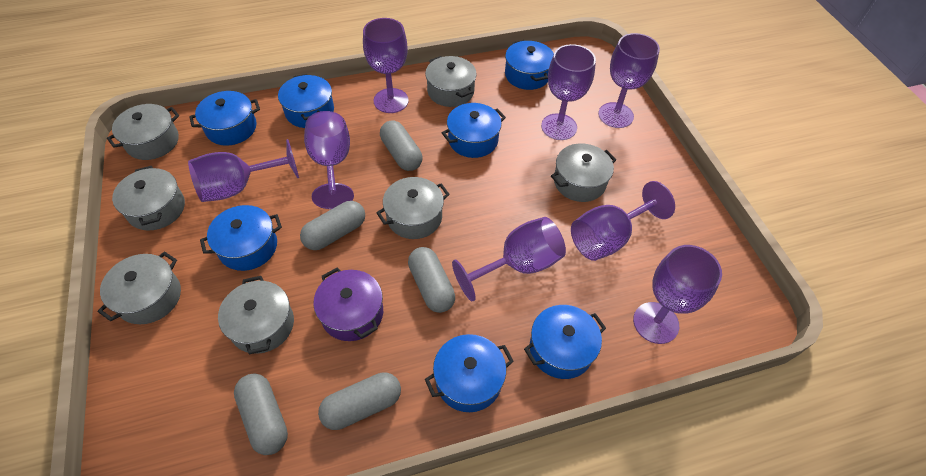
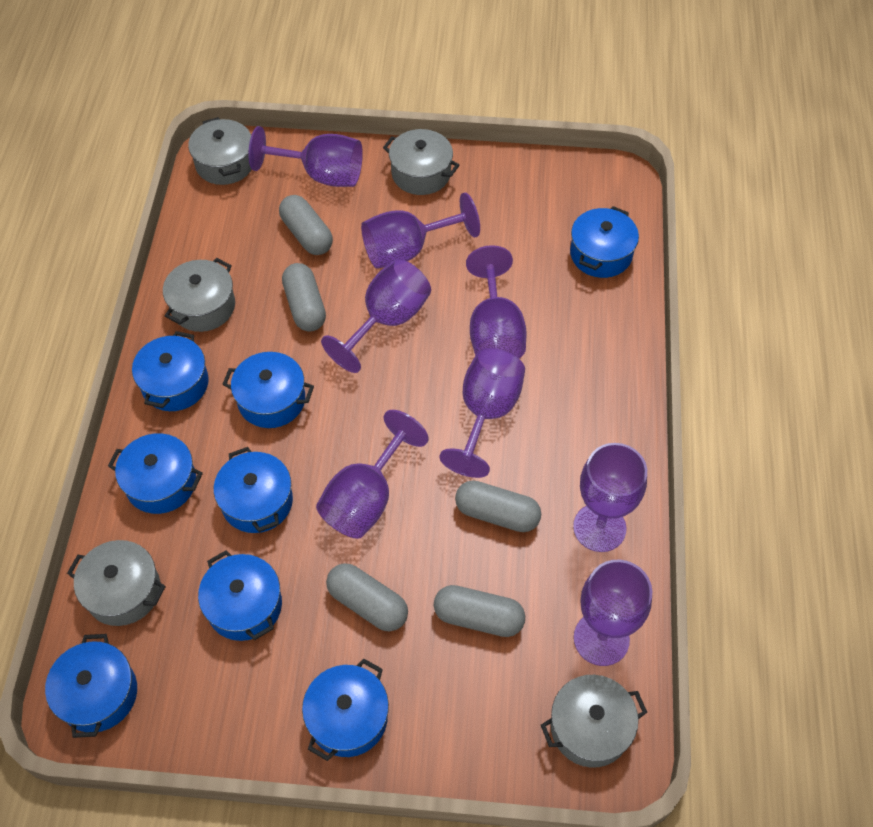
blue pot: [189,91,260,146] [200,205,282,271] [278,74,334,128] [425,334,514,412] [442,103,506,158] [505,40,554,90] [524,305,606,379] = 7 -> [45,634,137,738] [108,433,203,514] [132,331,209,411] [198,550,282,641] [214,447,293,533] [222,352,314,428] [302,658,389,761] [570,206,639,278] = 8
grey pot: [98,252,181,324] [107,104,179,160] [112,166,185,231] [218,276,294,355] [376,177,450,239] [425,56,477,107] [551,143,616,202] = 7 -> [67,540,166,626] [163,258,235,332] [188,117,252,185] [383,129,460,195] [541,675,647,768] = 5
purple pot: [313,268,383,341] = 1 -> none = 0

